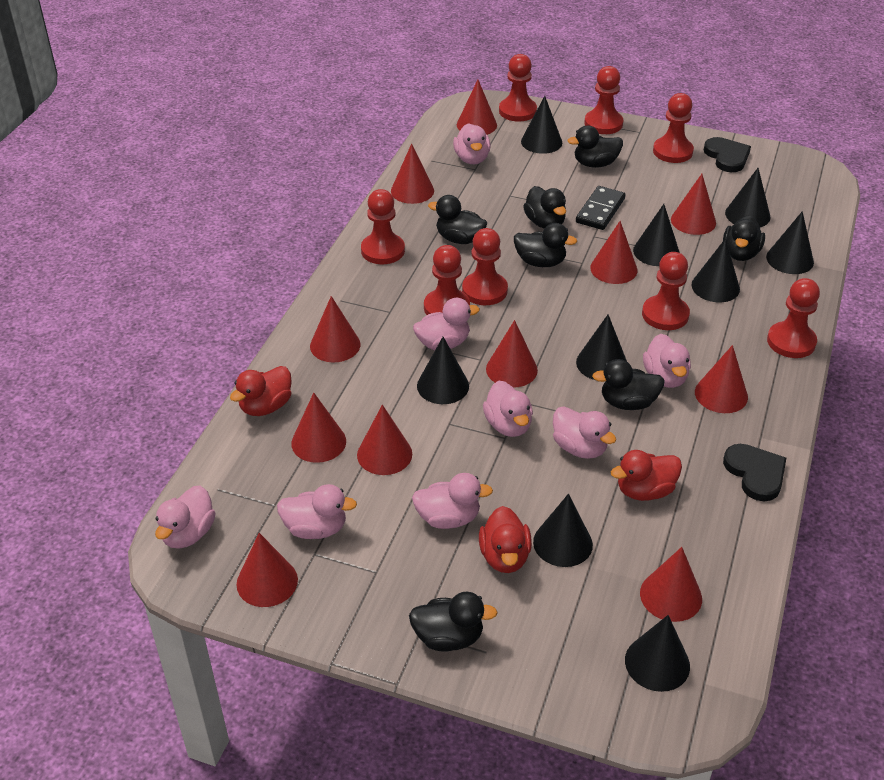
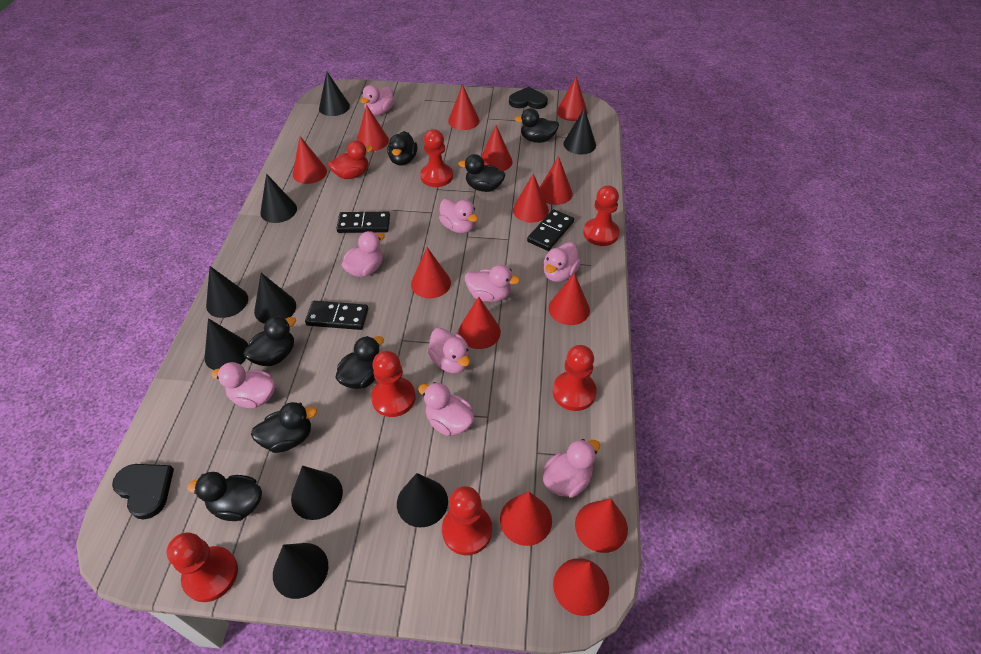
black domino: [576,186,625,230] = 1 -> [305,301,368,330] [336,212,390,233] [527,209,574,251] = 3
pink duck: [155,486,215,549] [277,484,357,539] [412,473,493,529] [413,298,480,350] [453,123,491,164] [483,381,533,437] [553,406,616,459] [643,334,691,388] = 8 -> [211,362,275,408] [341,231,385,277] [360,85,394,115] [418,382,474,436] [428,328,470,373] [439,199,478,233] [465,265,520,302] [543,439,600,498] [544,242,581,282] = 9
red cone: [236,533,298,607] [291,393,346,463] [310,296,360,362] [357,405,412,475] [391,144,434,204] [457,80,497,135] [486,320,538,387] [590,221,638,284] [640,547,702,622] [671,174,716,235] [695,345,748,413] = 11 -> [293,136,327,184] [357,105,389,151] [411,247,451,298] [448,84,479,130] [458,297,501,349] [481,125,513,171] [500,492,552,546] [513,173,549,223] [540,156,573,205] [549,273,590,325] [553,558,609,616] [557,76,588,121] [575,499,628,553] = 13
red duck: [230,366,292,416] [479,506,532,573] [611,450,682,501] = 3 -> [328,141,373,179] = 1
red pawn: [361,189,405,264] [424,245,470,315] [462,228,508,305] [499,54,537,122] [584,66,623,134] [642,252,690,330] [653,93,694,163] [767,278,820,358] = 8 -> [167,532,238,602] [371,351,415,417] [420,129,453,187] [442,486,492,555] [553,345,597,411] [583,185,620,246] = 6

